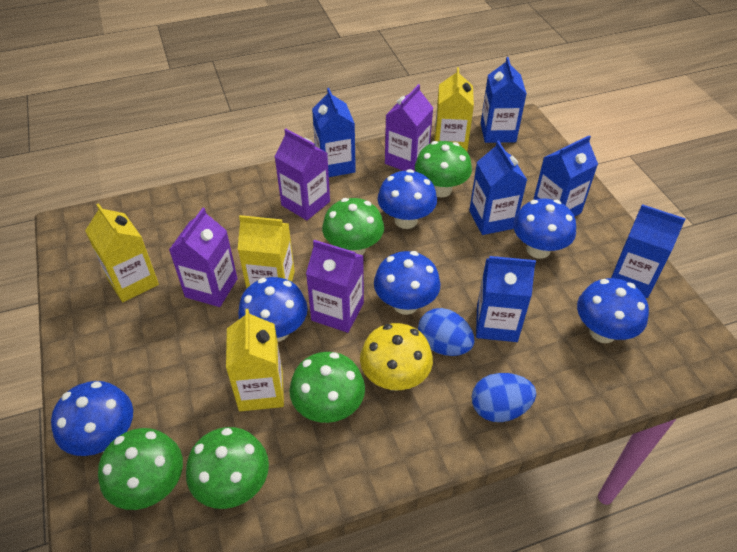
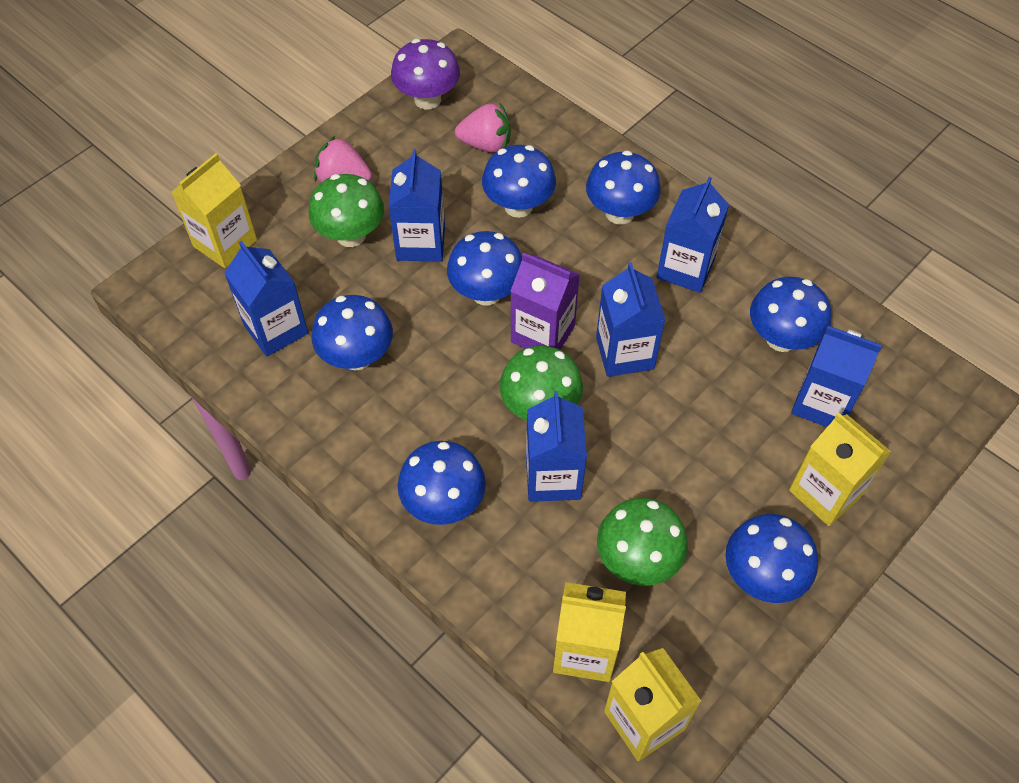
blue egg: [418,308,474,356] [472,373,536,422] = 2 -> none = 0
blue mushroom: [51,381,133,456] [238,277,308,342] [374,251,441,315] [377,169,437,229] [513,198,576,259] [577,278,649,343] = 6 -> [312,295,393,370] [397,441,486,525] [447,231,522,306] [482,145,556,218] [586,150,661,225] [725,514,818,603] [750,277,831,352] = 7
green mushroom: [98,428,183,510] [186,427,269,509] [289,352,365,423] [322,198,384,255] [415,141,472,197] = 5 -> [309,174,384,247] [499,346,583,420] [597,498,688,586] = 3
pink strawberry: none = 0 -> [314,136,372,183] [455,103,510,153] = 2
purple carton: [169,208,238,307] [274,129,330,220] [306,240,364,333] [385,84,433,172] = 4 -> [511,253,580,350] = 1
purple mushroom: none = 0 -> [391,39,460,110] = 1
yellow mushroom: [360,323,433,391] = 1 -> none = 0

